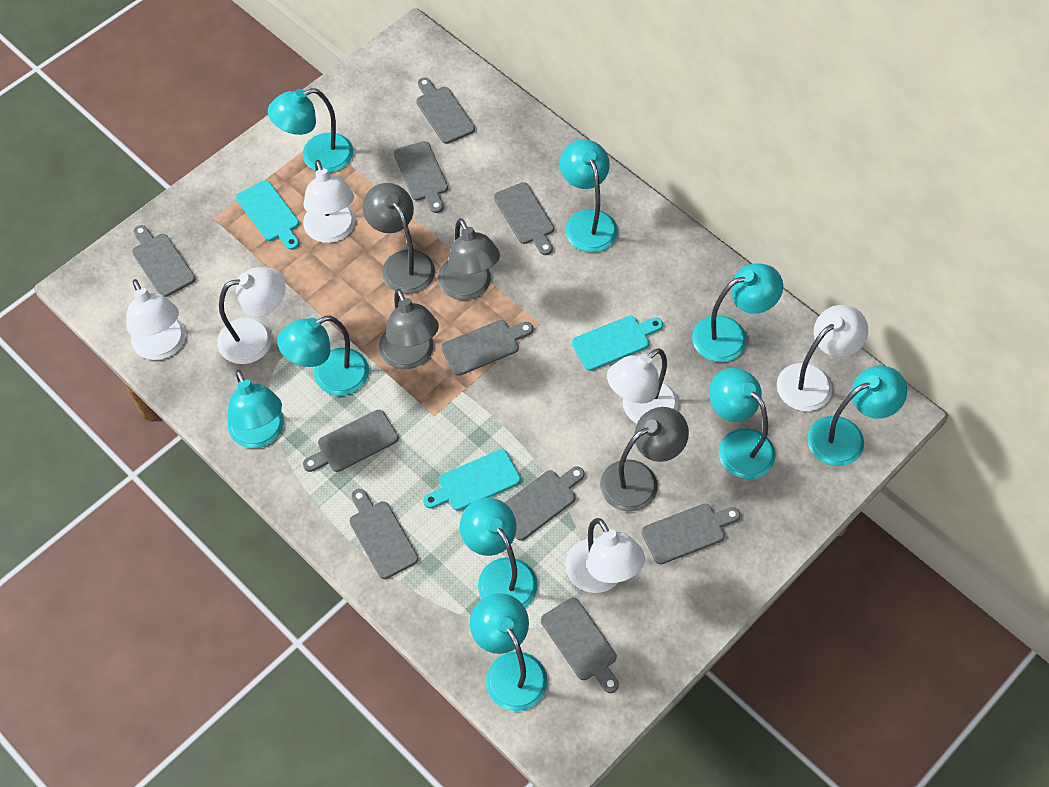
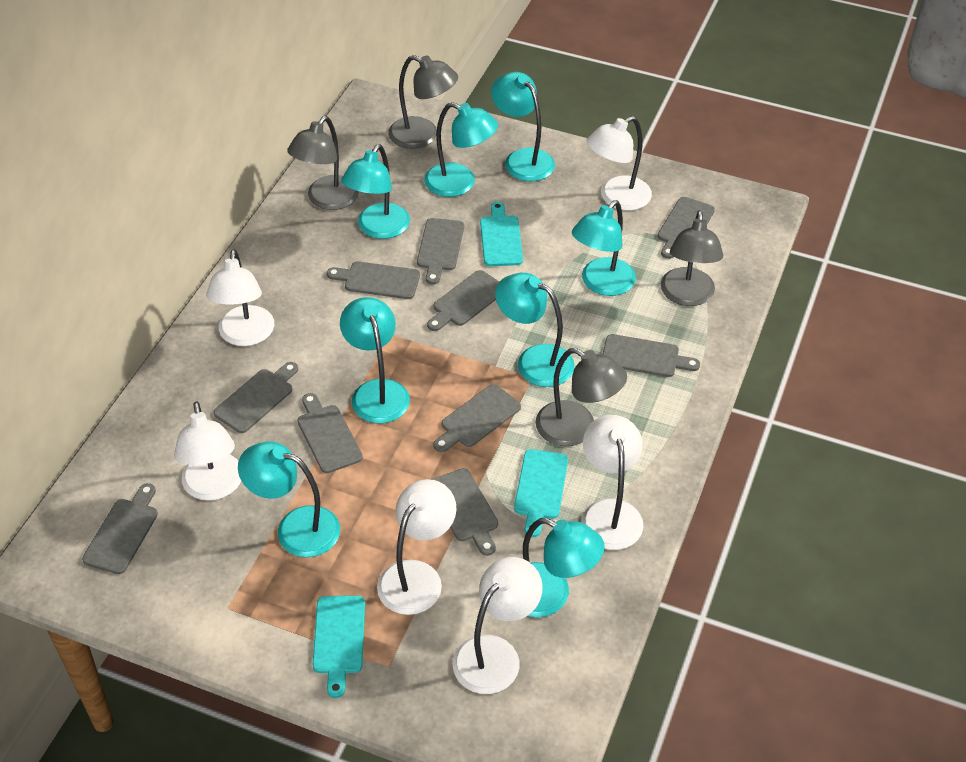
turquoise lamp: [228,370,284,448] [268,88,353,173] [277,316,369,396] [460,498,538,608] [470,593,548,711] [560,139,618,252] [692,263,783,362] [709,368,776,479] [807,366,907,466] = 9 -> [238,441,340,557] [340,297,410,424] [341,144,410,239] [424,102,498,197] [491,72,555,181] [495,273,575,387] [523,518,605,617] [572,200,636,296] = 8

